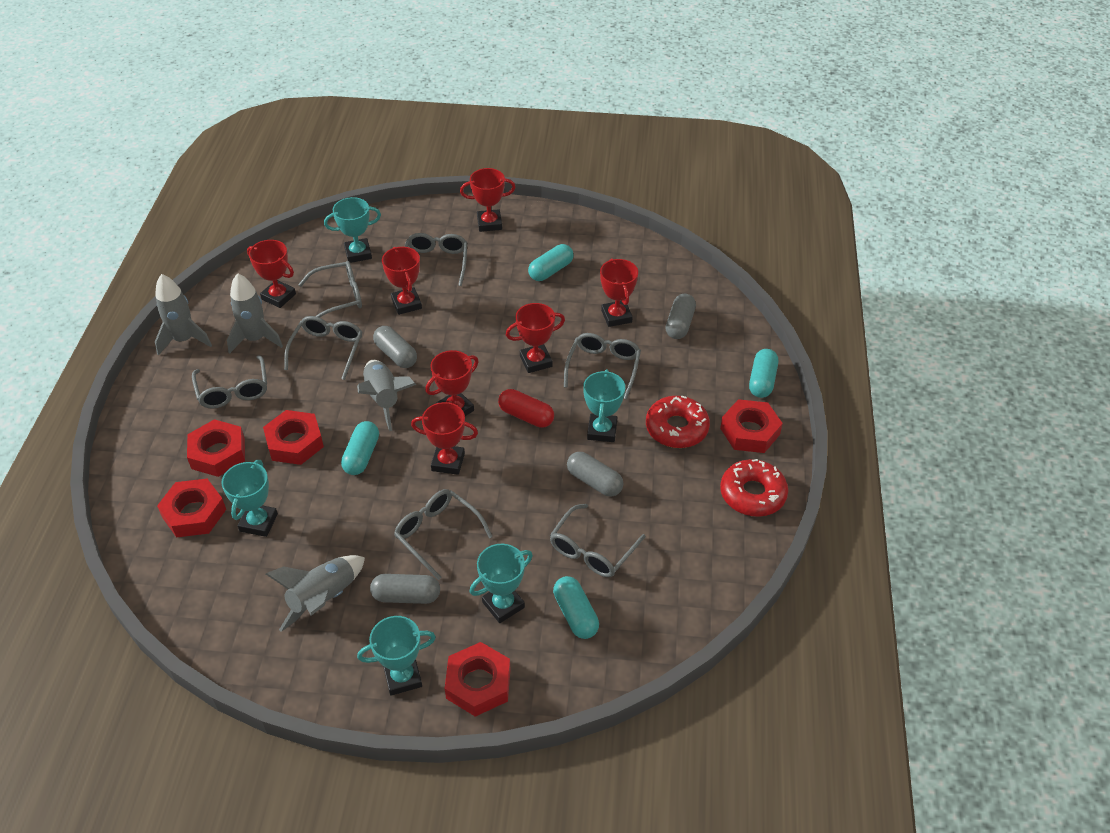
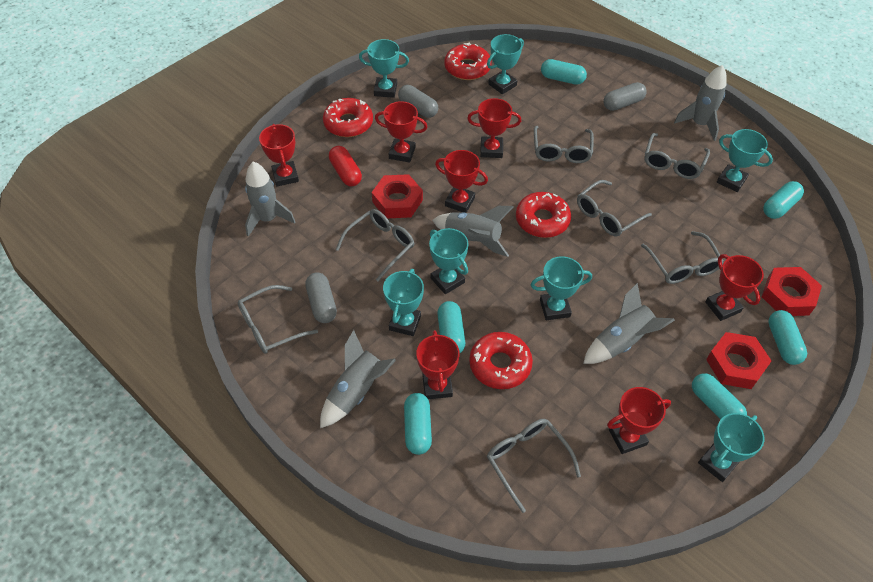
grey capsule: [370,574,440,604] [373,326,417,368] [567,452,624,496] [666,294,696,339] = 4 -> [305,272,337,323] [398,85,438,118] [603,82,647,111] = 3
grey rocket: [155,274,212,356] [227,273,283,354] [266,555,365,632] [357,360,416,431] = 4 -> [245,162,295,236] [320,330,396,428] [432,206,513,257] [583,283,675,364] [674,65,727,141] = 5
red donut: [646,396,710,448] [720,459,788,517] = 2 -> [323,98,373,137] [444,43,491,80] [469,332,533,389] [516,192,571,238] = 4
red nut: [157,479,226,538] [187,419,245,477] [263,410,324,465] [445,642,511,717] [720,399,783,453] = 5 -> [372,174,423,219] [706,332,771,389] [762,267,822,316] = 3
turquoise capsule: [341,421,379,475] [528,244,573,281] [553,576,599,639] [749,349,778,398] = 4 -> [404,393,432,455] [437,301,465,353] [541,59,587,85] [692,373,747,419] [763,181,804,219] [768,310,807,365] = 6
turquoise trophy: [221,460,278,537] [324,197,381,263] [357,616,436,696] [470,544,533,623] [583,369,625,442] = 5 -> [359,39,409,98] [383,269,424,336] [429,228,469,294] [487,34,524,94] [531,256,592,320] [698,413,764,482] [717,129,773,192] = 7

